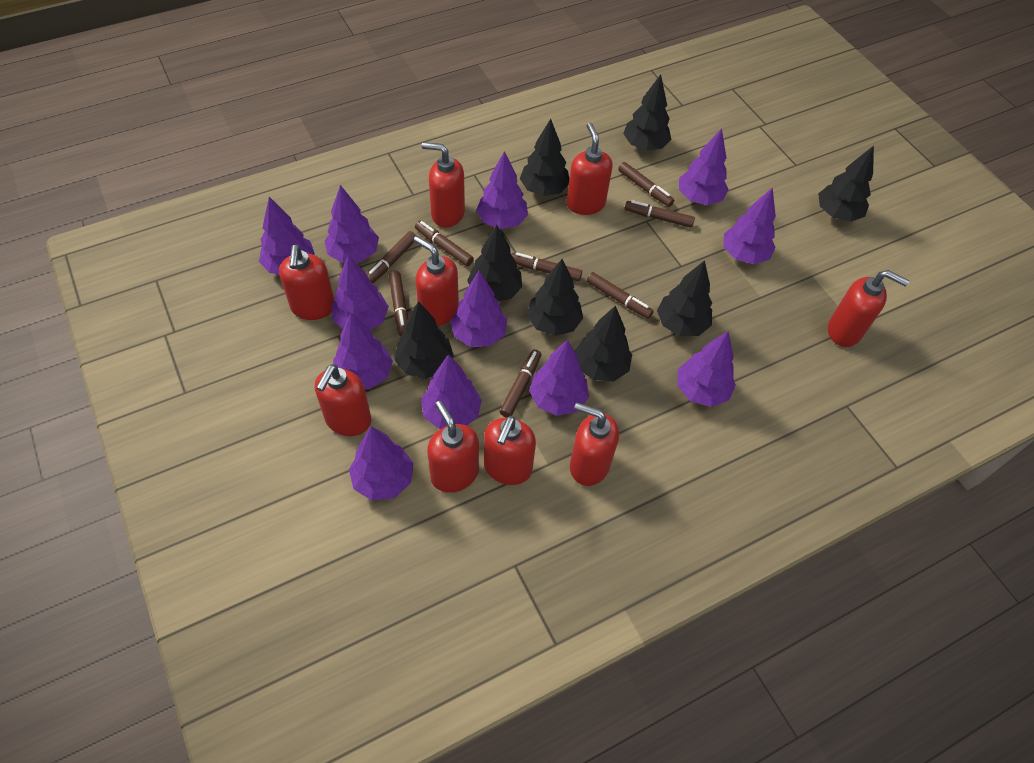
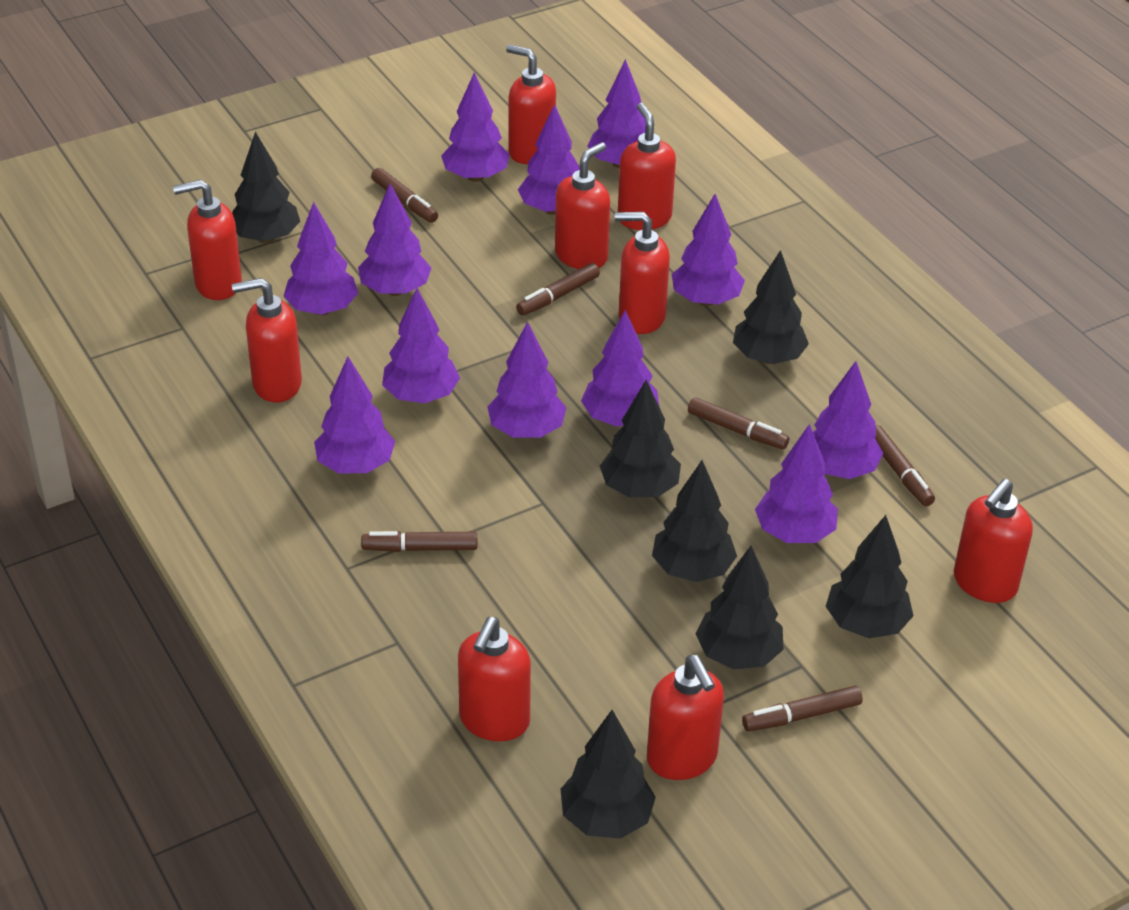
black tree: [395,301,454,379] [467,225,522,301] [520,119,569,196] [527,259,583,336] [574,305,632,381] [623,74,671,151] [657,260,712,336] [818,146,874,222] = 8 -> [232,132,300,243] [561,710,656,839] [600,380,681,498] [652,460,737,582] [696,546,784,669] [733,250,809,364] [826,515,913,638] = 7
brown marker: [367,231,416,284] [389,271,408,336] [415,221,474,266] [500,349,541,418] [511,252,582,281] [587,272,654,319] [618,162,674,207] [625,200,695,228] = 8 -> [361,531,477,552] [371,168,438,223] [516,263,600,316] [688,397,789,449] [742,686,863,732] [875,425,935,506] = 6

